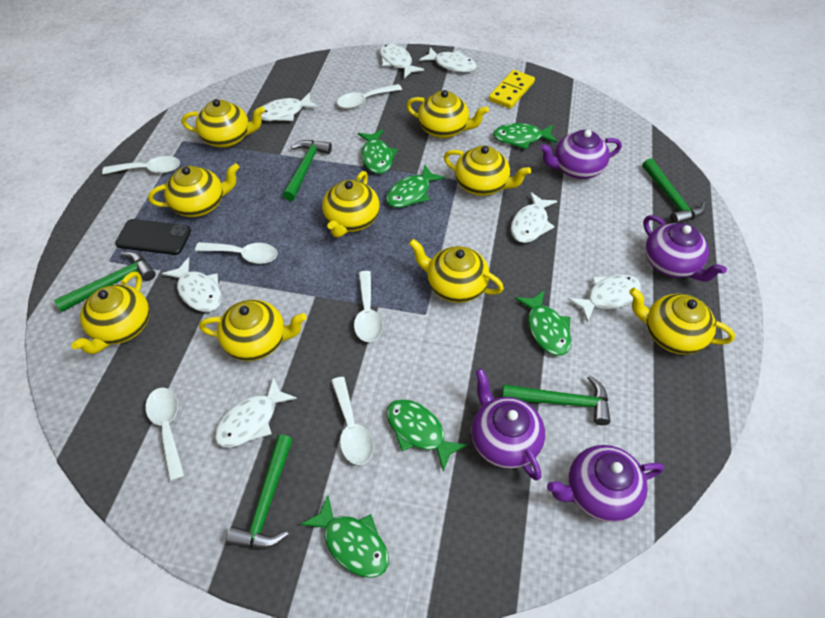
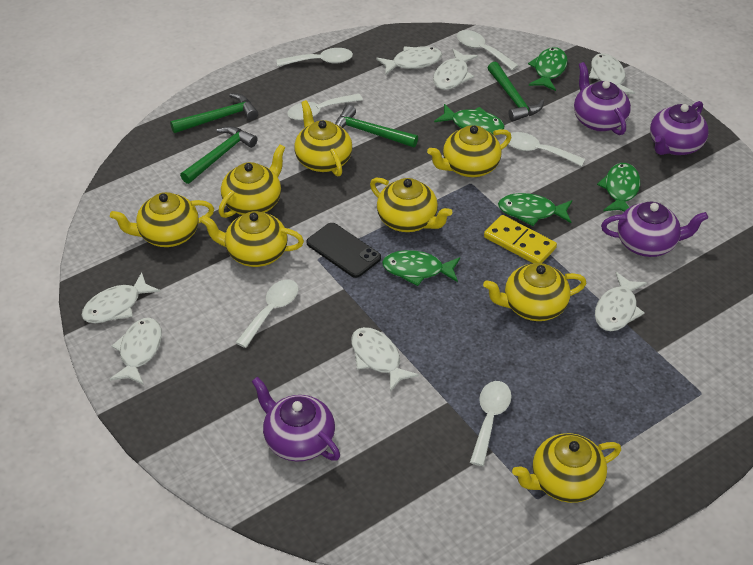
green fish: [300,495,389,578] [358,130,398,174] [386,165,445,208] [387,399,468,471] [493,123,558,149] [515,290,571,356] = 6 -> [382,250,460,286] [434,104,504,134] [498,193,572,226] [528,47,568,91] [597,163,640,212] = 5
green hammer: [54,252,156,312] [226,434,293,549] [283,140,332,201] [502,376,611,425] [642,158,706,223] = 5 -> [170,93,258,133] [180,126,257,184] [335,105,418,147] [488,62,544,121] = 4
yellow teapot: [71,271,150,354] [148,163,240,217] [182,99,265,148] [199,300,307,361] [322,171,380,238] [406,90,489,138] [409,239,504,303] [444,146,531,196] [629,288,735,354] = 9 -> [110,192,214,247] [200,211,304,267] [219,144,285,218] [294,100,352,177] [370,178,453,232] [427,125,511,177] [483,263,586,321] [512,433,621,503] = 8

